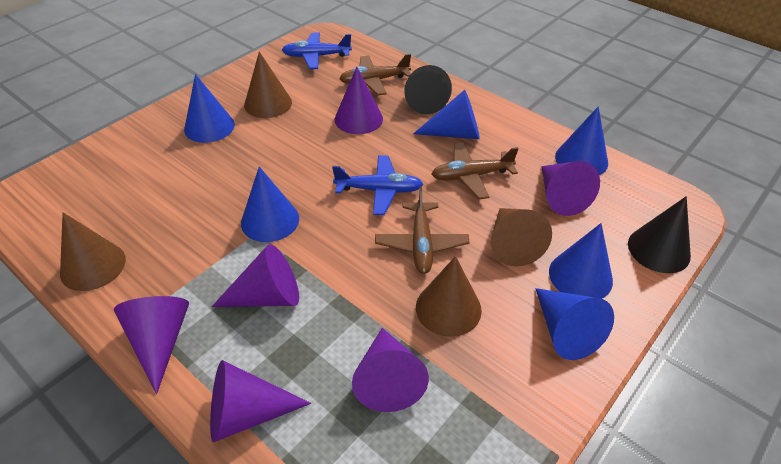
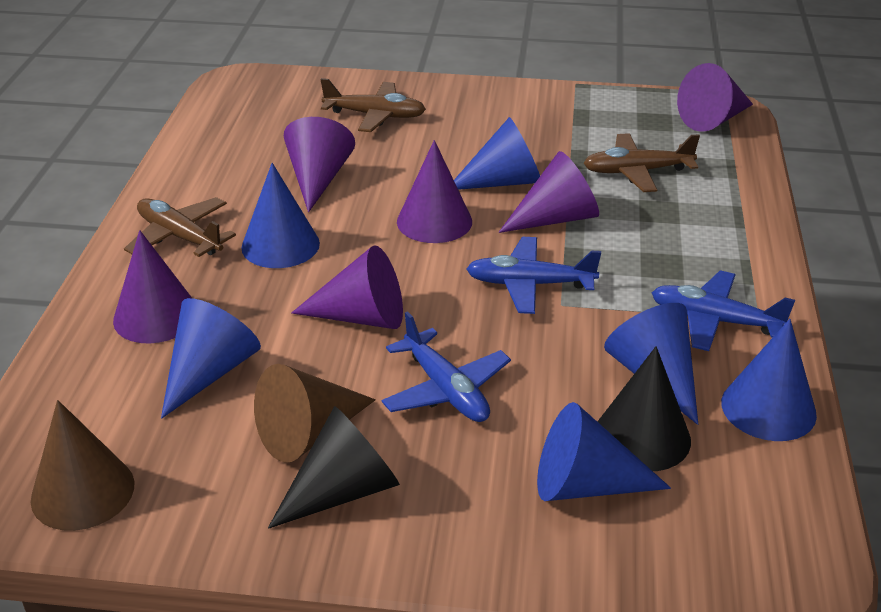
blue plane: [282,33,352,69] [332,155,423,215] = 2 -> [381,311,511,422] [466,237,601,314] [652,271,795,351] = 3
brown cone: [60,212,126,291] [244,52,292,118] [416,256,482,337] [491,208,552,266] = 4 -> [31,400,134,531] [254,364,376,463] = 2

